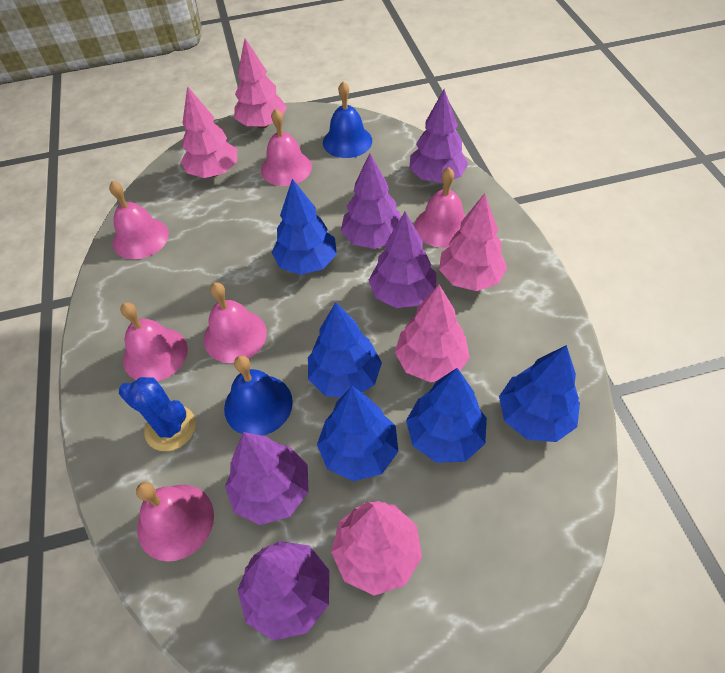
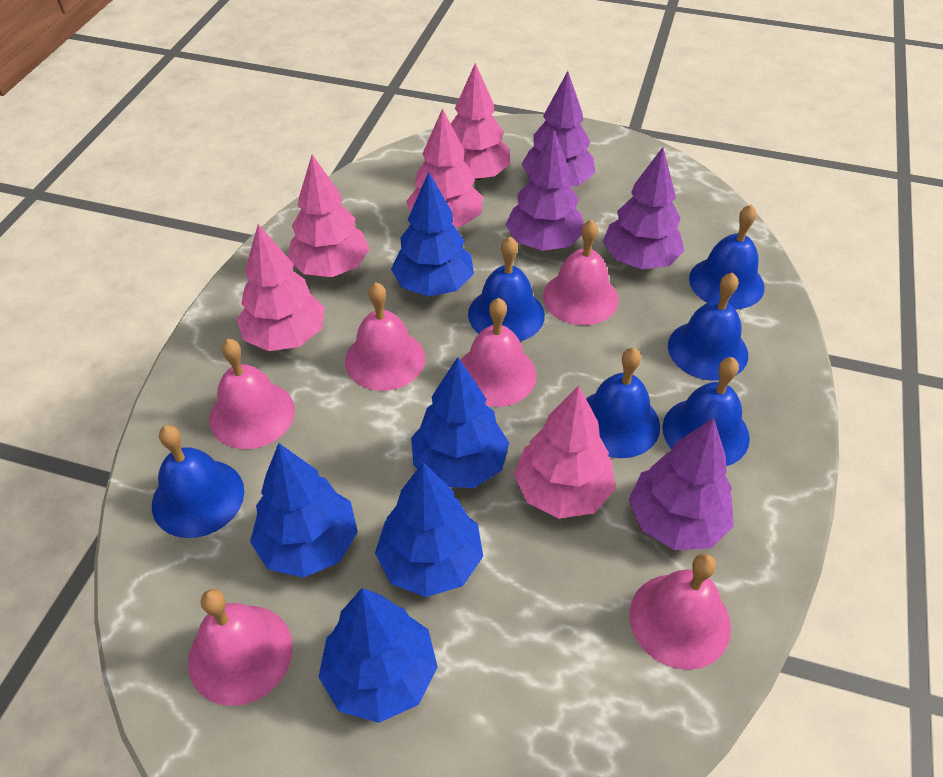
blue bell: [224,355,293,436] [323,81,372,158] = 2 -> [152,425,244,538] [468,237,545,341] [586,348,660,458] [662,357,750,466] [668,273,748,381] [689,204,765,310] = 6
blue cactus: [119,377,196,451] = 1 -> none = 0
purple tree: [225,432,309,525] [238,541,329,641] [341,153,401,249] [369,212,436,308] [409,89,468,183] = 5 -> [506,129,584,251] [522,71,595,186] [603,147,684,269] [629,417,734,550] = 4

